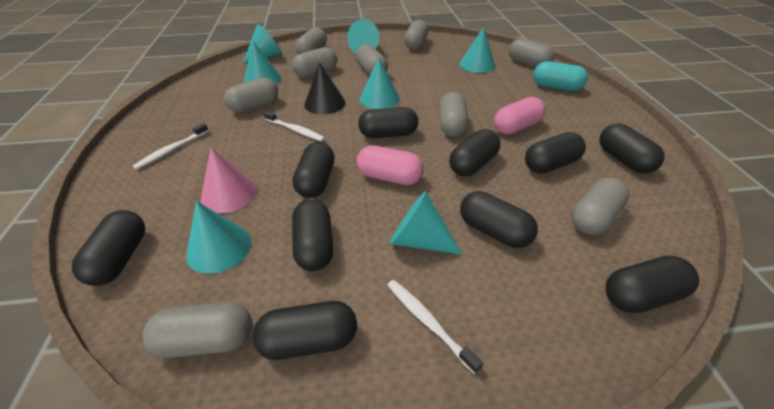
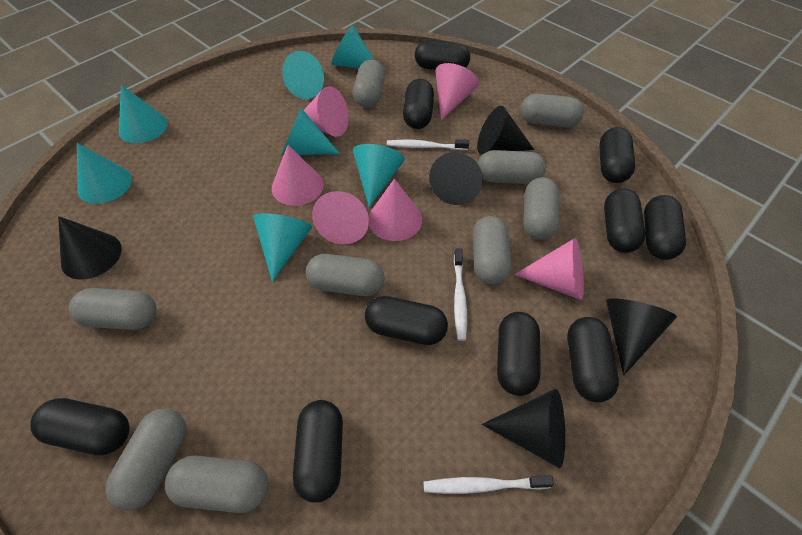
black cone: [304,62,345,115] = 1 -> [58,216,122,280] [429,152,483,205] [477,106,534,154] [482,389,565,468] [606,298,677,376] = 5
pink capsule: [357,145,424,185] [494,97,545,134] = 2 -> none = 0
pink cone: [201,148,257,213] = 1 -> [272,145,324,206] [304,86,349,137] [312,191,369,245] [369,179,422,241] [435,63,479,120] [514,238,584,300] = 6
turquoise capsule: [533,61,588,91] = 1 -> none = 0

